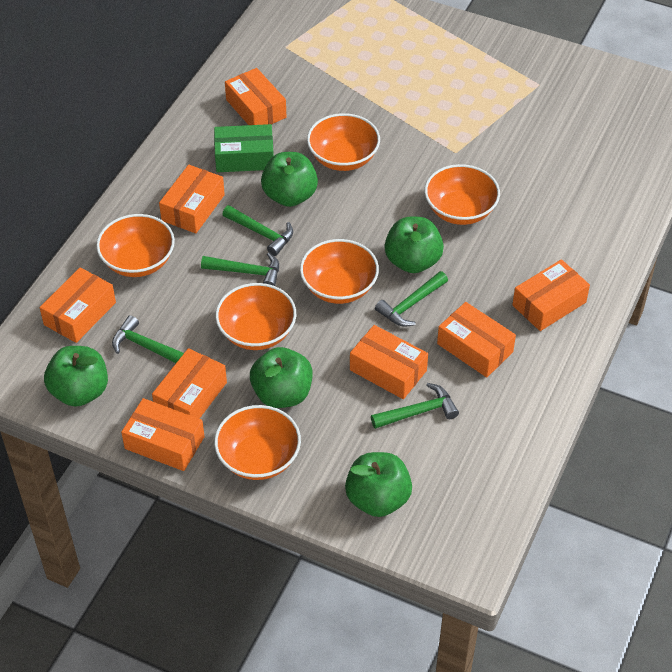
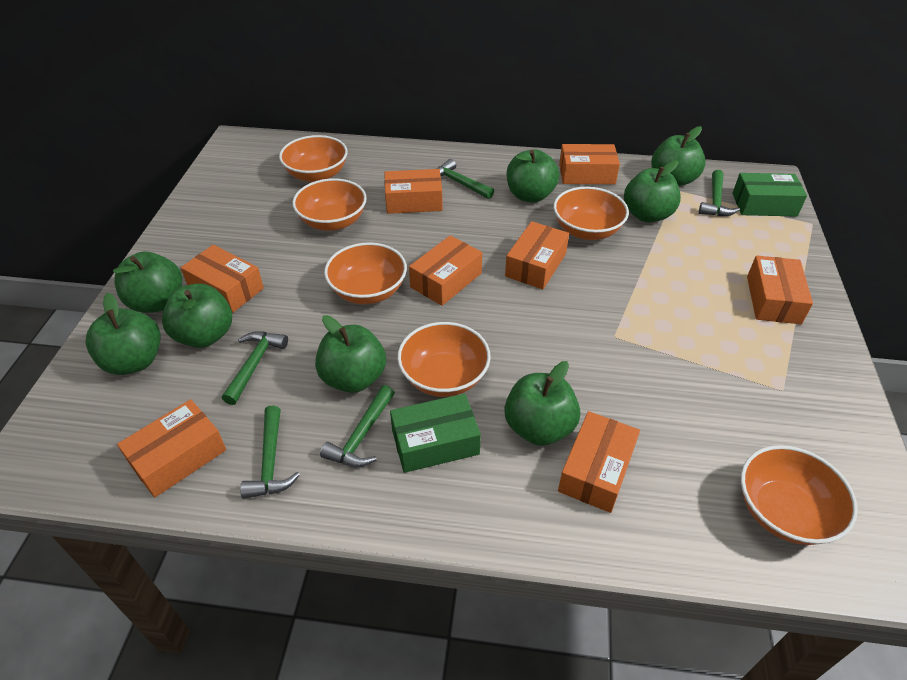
green apple: [44,346,108,407] [250,347,313,408] [261,152,318,207] [345,452,412,517] [384,217,444,273] = 5 -> [86,293,161,375] [113,252,182,313] [162,284,232,348] [315,315,386,393] [504,361,580,446] [507,150,559,203] [624,160,681,223] [651,126,706,186] = 8
green box: [214,124,274,172] = 1 -> [390,393,481,473] [732,173,807,217] = 2

